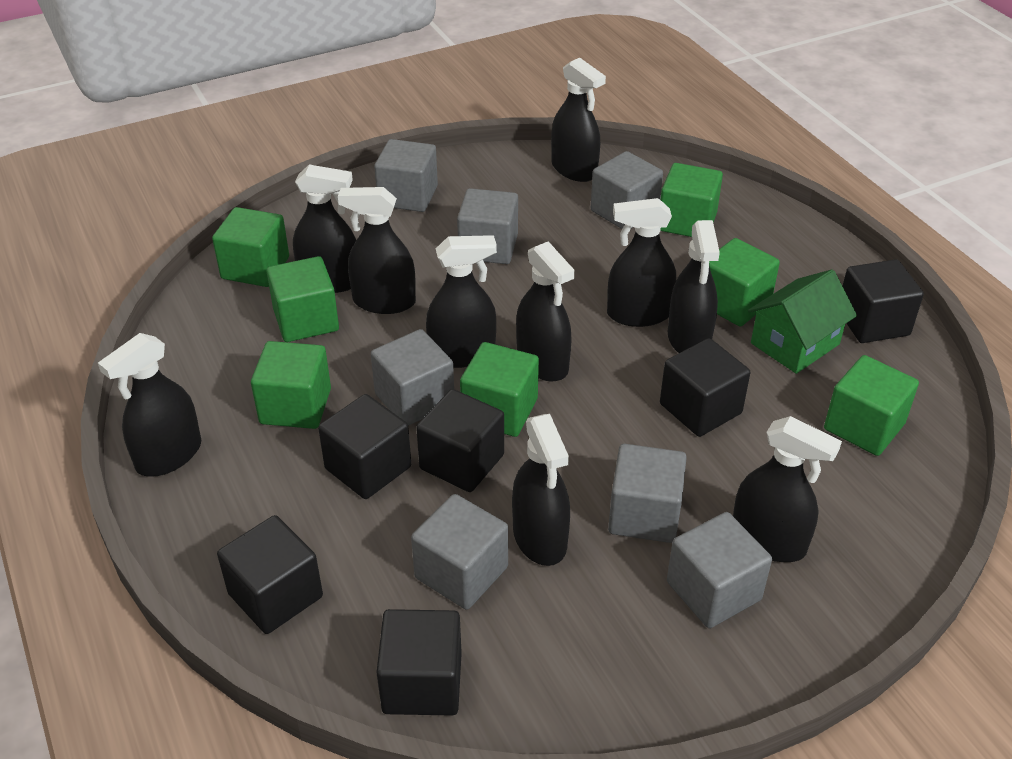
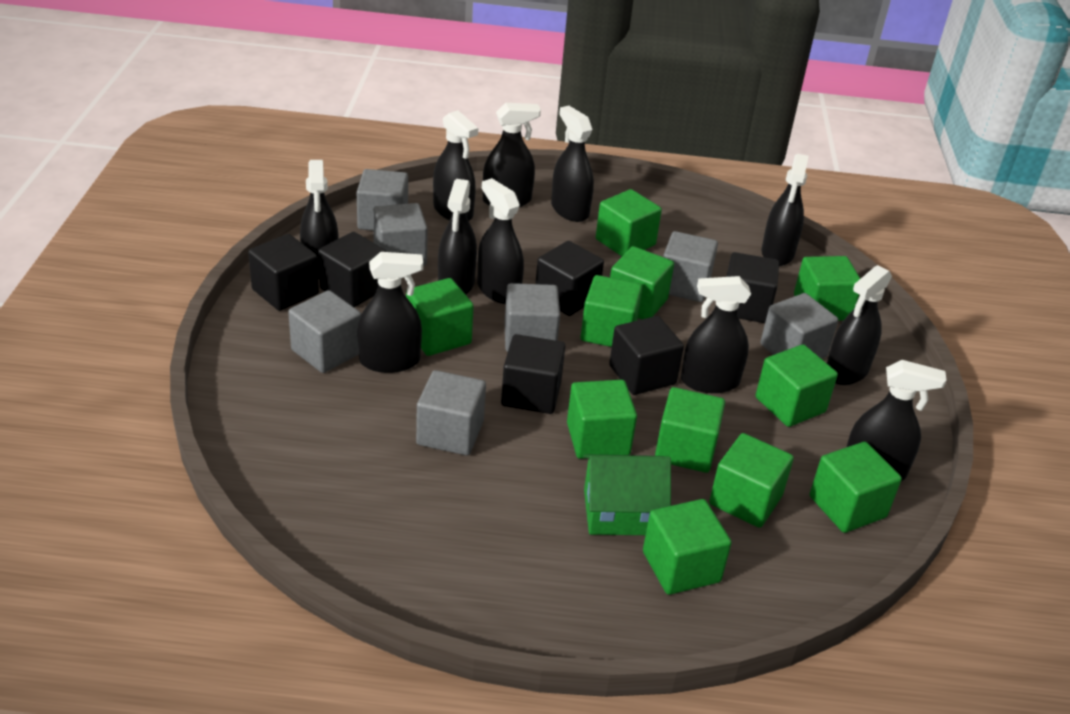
black spray bottle: [98,333,201,476] [293,165,356,293] [338,187,416,314] [426,235,497,368] [512,414,570,566] [516,241,575,382] [551,58,606,182] [607,198,676,327] [668,220,720,353] [733,416,842,562] = 10 -> [300,160,339,279] [357,252,423,373] [433,110,478,221] [438,179,477,295] [477,178,524,304] [483,103,541,207] [551,106,594,222] [681,276,751,393] [761,154,809,266] [827,265,892,385] [847,360,946,481] = 11
green cube: [212,207,289,287] [251,341,331,429] [266,256,339,342] [460,342,539,437] [660,163,723,237] [709,238,780,327] [824,355,919,456] = 7 -> [406,278,474,356] [567,380,637,459] [581,275,643,347] [596,189,662,256] [610,246,674,319] [643,499,732,595] [655,387,725,473] [709,433,794,528] [756,344,838,427] [794,256,860,321] [810,442,902,533] = 11

